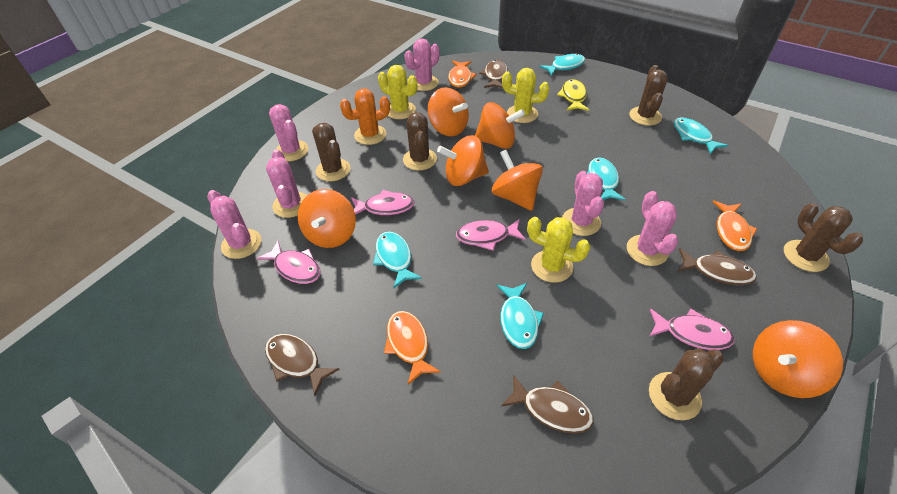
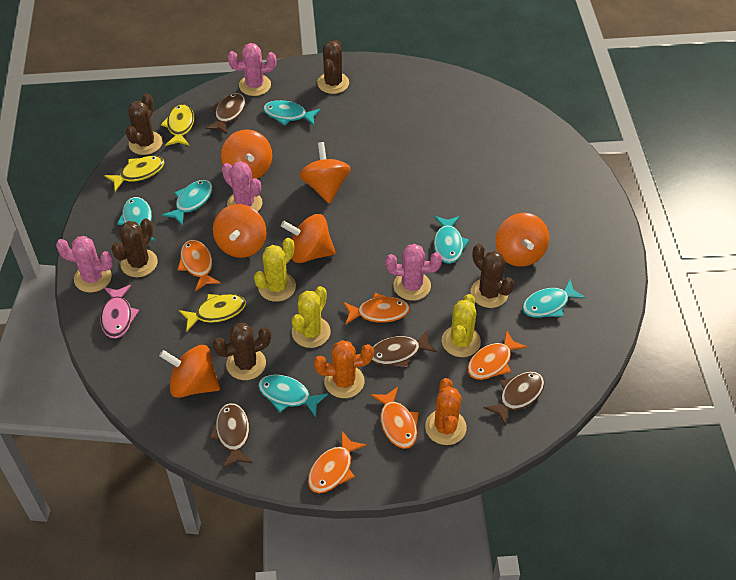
orange cactus: [340,89,390,145] = 1 -> [314,340,374,398] [425,378,467,445] = 2
orange fish: [384,311,441,385] [448,60,477,88] [712,201,757,251] = 3 -> [178,240,221,291] [308,431,367,493] [343,293,410,325] [371,387,419,449] [467,330,527,380] = 5
pink cactus: [207,190,261,259] [266,149,307,218] [269,104,308,161] [404,38,440,91] [562,171,604,236] [627,191,678,266] = 6 -> [56,236,114,292] [222,161,263,212] [228,43,276,96] [385,244,442,301] = 4
pink fish: [257,241,321,284] [351,190,415,215] [456,219,526,251] [649,308,735,350] = 4 -> [100,285,139,338] = 1
turquoise fish: [373,232,422,289] [497,283,544,349] [539,53,585,76] [587,157,626,201] [674,117,729,154] = 5 -> [117,197,156,241] [162,180,213,226] [258,374,328,417] [263,100,321,126] [434,216,469,264] [522,279,586,318] = 6
yellow fish: [557,79,589,111] = 1 -> [104,156,165,191] [161,104,194,146] [179,294,246,332] = 3

